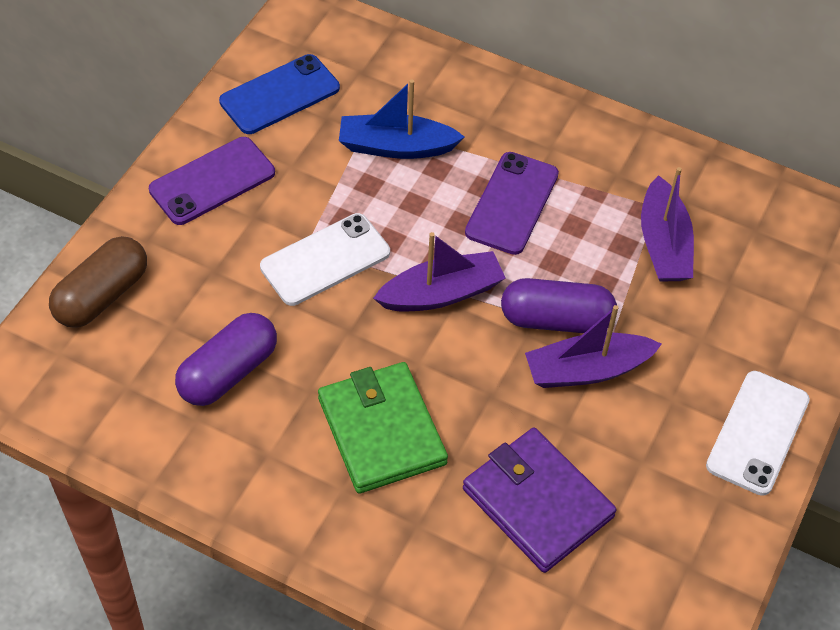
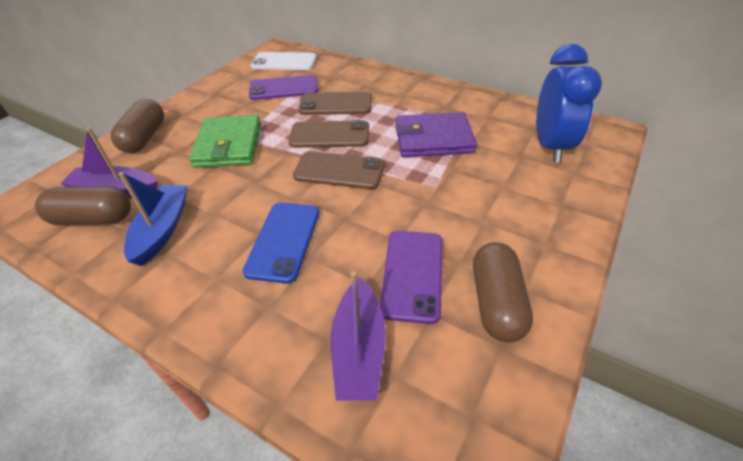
blue clock: none = 0 -> [537,44,602,163] = 1
brown capsule: [49,236,147,328] = 1 -> [35,186,131,225] [111,99,164,153] [473,242,533,342] = 3
brown phone: none = 0 -> [289,120,369,148] [293,151,384,189] [298,92,372,115] = 3
purple boat: [373,232,505,312] [525,305,662,388] [641,167,694,281] = 3 -> [60,127,158,199] [331,271,386,401] = 2
purple capsule: [175,313,277,406] [501,278,617,333] = 2 -> none = 0
white phone: [260,213,390,306] [706,371,810,496] = 2 -> [251,52,316,70] = 1

